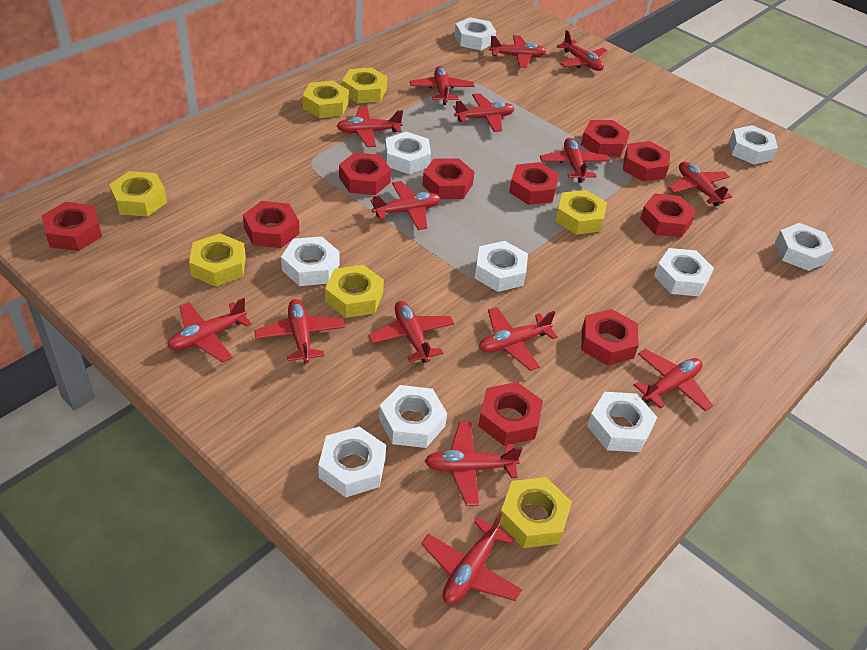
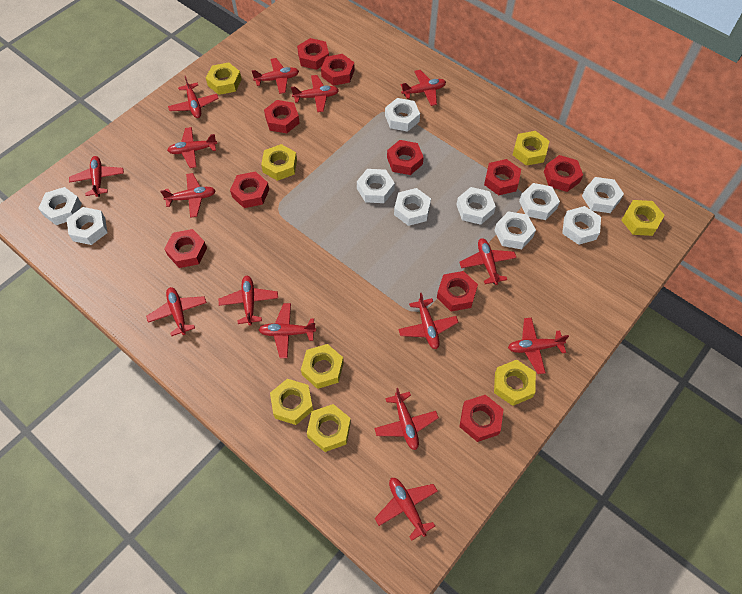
yellow nut: [109,171,167,217] [189,233,246,287] [303,81,349,118] [325,265,384,318] [342,67,387,103] [499,477,572,548] [555,190,607,235] = 7 -> [206,62,242,95] [261,144,297,181] [270,379,313,425] [301,344,344,389] [307,404,351,452] [494,360,536,406] [513,131,549,166] [621,200,665,236] = 8

